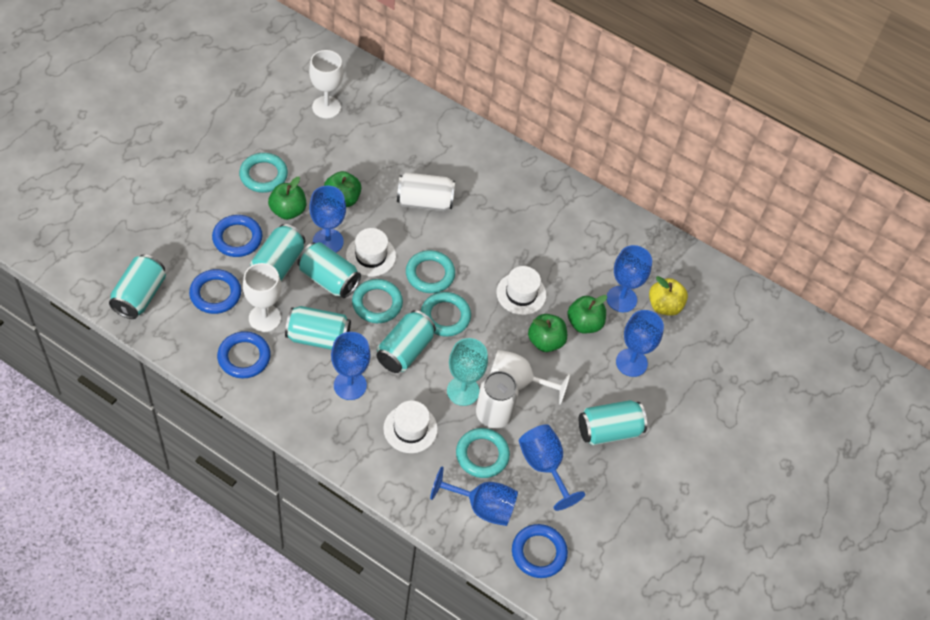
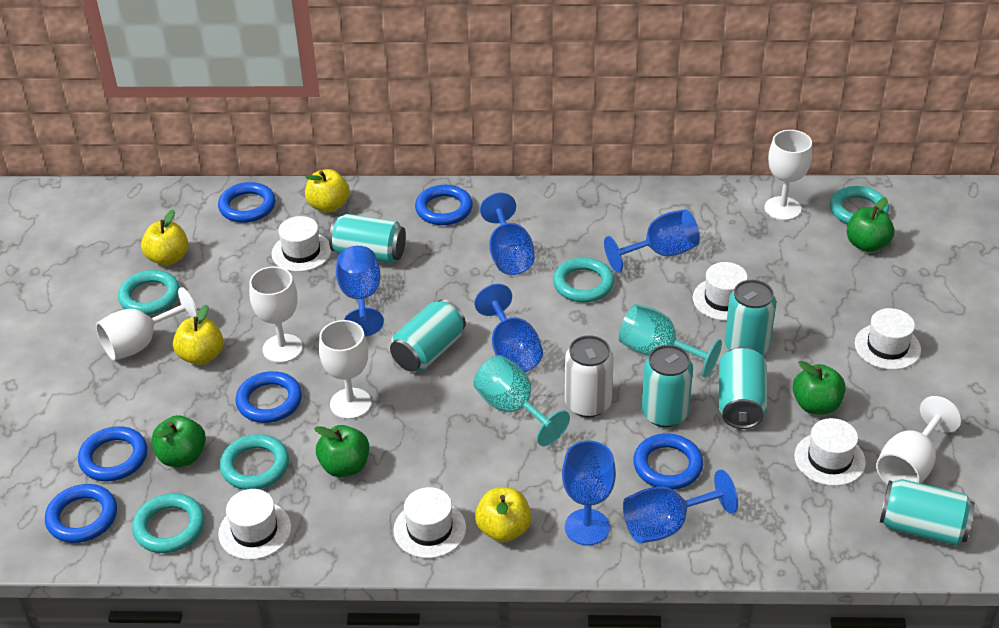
blue ring: [189,269,241,314] [212,215,263,257] [217,331,271,378] [512,524,568,578] = 4 -> [45,484,117,543] [78,426,147,481] [218,182,276,223] [235,371,302,423] [415,185,473,225] [633,434,703,490] = 6
turquoise goblet: [447,338,488,406] = 1 -> [473,355,570,446] [619,304,722,378] = 2
white can: [397,172,455,211] [476,371,519,428] = 2 -> [565,335,614,417] = 1
white goblet: [243,263,281,332] [309,50,343,118] [490,350,570,405] = 3 -> [96,287,198,361] [249,266,303,363] [319,320,371,419] [764,130,812,221] [876,396,962,485] = 5
white hat: [346,228,396,277] [383,401,438,453] [496,266,546,315] = 3 -> [218,489,291,560] [272,216,332,272] [393,487,466,558] [693,262,748,321] [794,418,866,486] [855,308,921,370] = 6
yellow apple: [649,276,688,316] = 1 -> [141,209,188,266] [173,305,223,365] [305,169,350,213] [475,488,532,542] = 4

